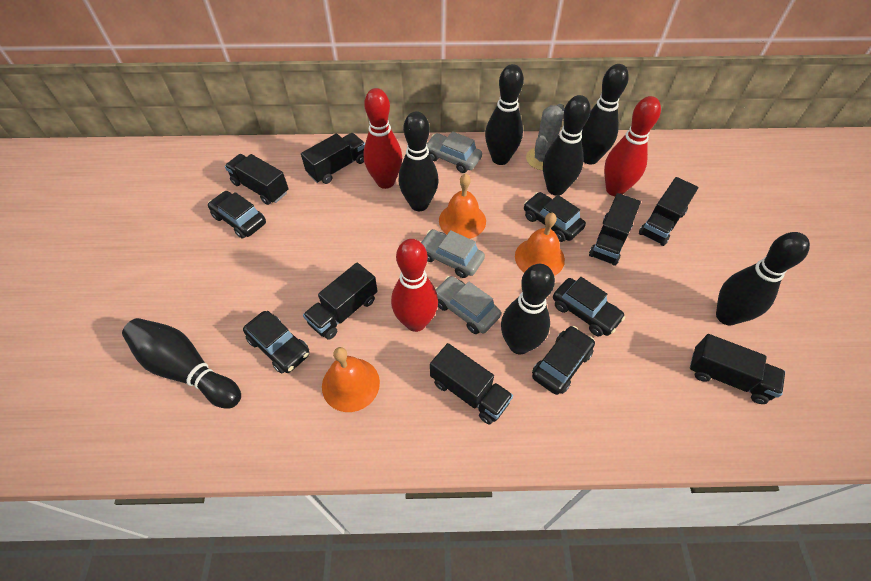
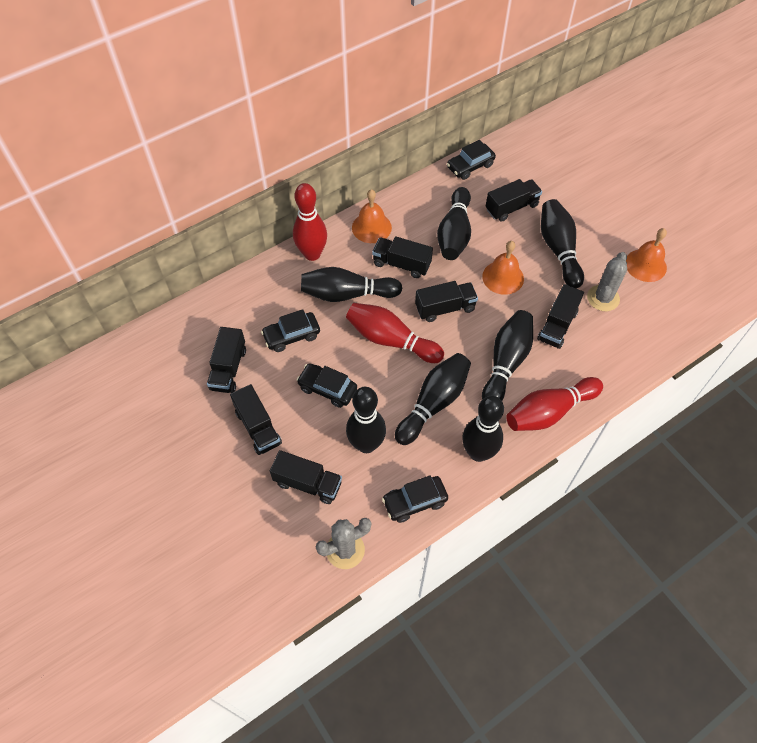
black car: [208,191,266,239] [243,311,310,373] [524,192,586,242] [532,326,595,395] [553,277,625,336] = 5 -> [261,309,320,352] [297,363,357,408] [382,475,448,523] [447,140,496,180] = 4
grey cactus: [526,104,565,170] = 1 -> [316,518,371,569] [587,252,627,311] = 2
grey car: [420,229,485,278] [427,131,482,173] [435,276,501,334] = 3 -> none = 0

